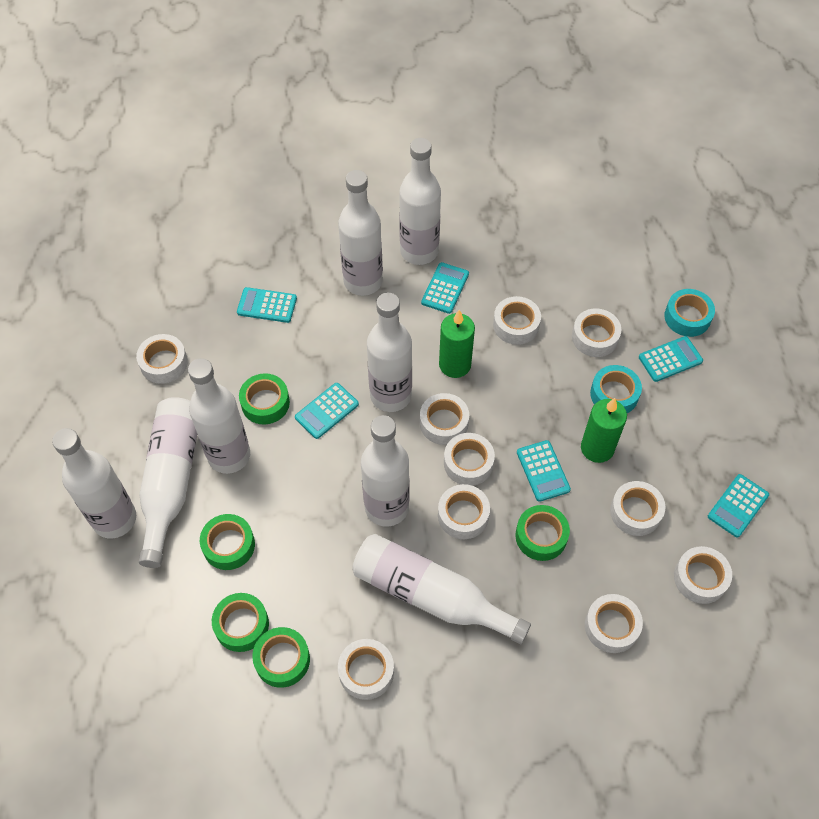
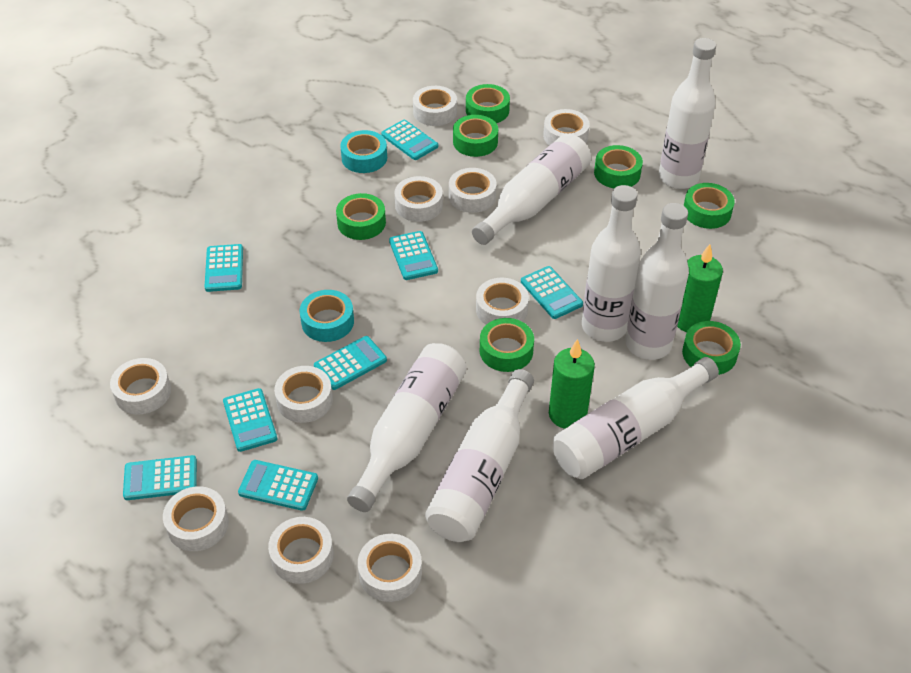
green tape: [200,514,255,570] [212,593,269,652] [239,373,290,425] [252,627,310,688] [515,505,570,561] = 5 -> [336,193,386,240] [453,115,498,157] [466,84,510,123] [480,318,534,372] [594,145,643,188] [682,321,741,375] [684,183,735,229] = 7
turquoise calculator: [237,287,297,323] [295,383,359,439] [421,262,469,314] [517,440,571,502] [639,336,703,382] [708,474,769,538] = 6 -> [123,455,197,500] [205,244,243,292] [223,388,277,452] [238,460,318,511] [314,336,387,390] [381,120,438,160] [389,231,438,280] [521,266,583,319] = 8
white bottle: [52,428,136,538] [139,397,197,568] [188,358,250,474] [338,170,383,296] [352,534,531,645] [361,415,409,527] [367,293,412,412] [399,138,441,265] = 8 -> [347,343,467,512] [425,369,534,542] [472,134,591,245] [553,357,719,479] [582,185,641,342] [625,203,689,360] [659,38,716,189] = 7

